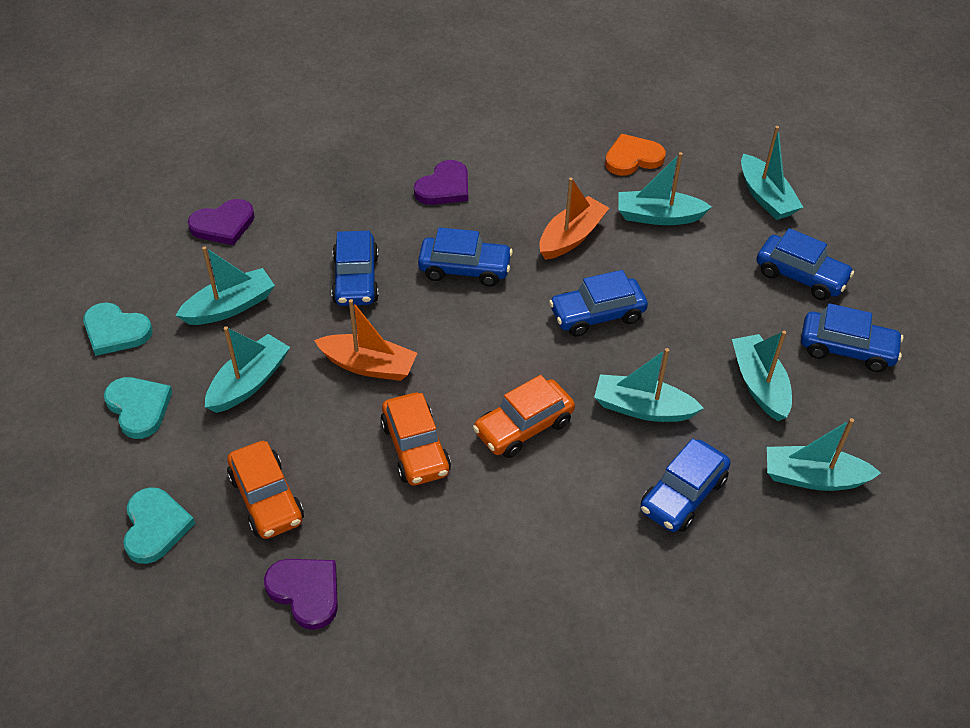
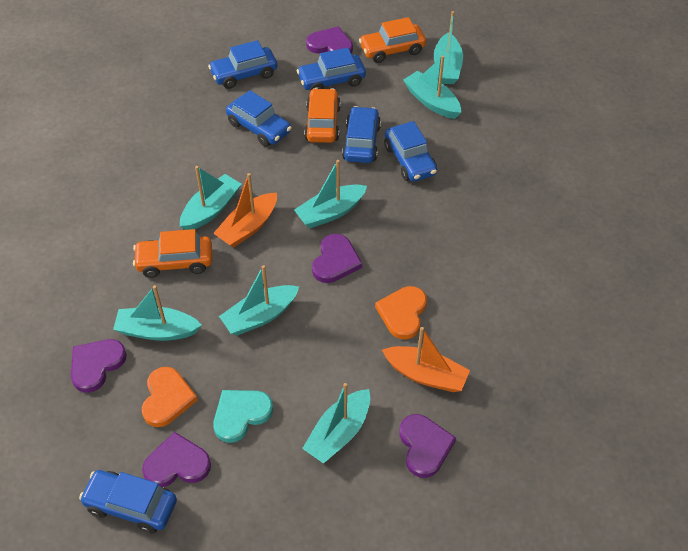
orange heart: [605,134,666,176] = 1 -> [142,367,198,427] [375,286,427,340] = 2
purple heart: [188,199,255,245] [264,559,338,630] [414,160,468,205] = 3 -> [71,339,127,393] [142,432,211,487] [306,26,353,54] [312,234,362,283] [399,414,456,478] = 5
turquoise heart: [83,302,152,356] [104,377,172,439] [123,487,196,564] = 3 -> [213,390,273,443] = 1

